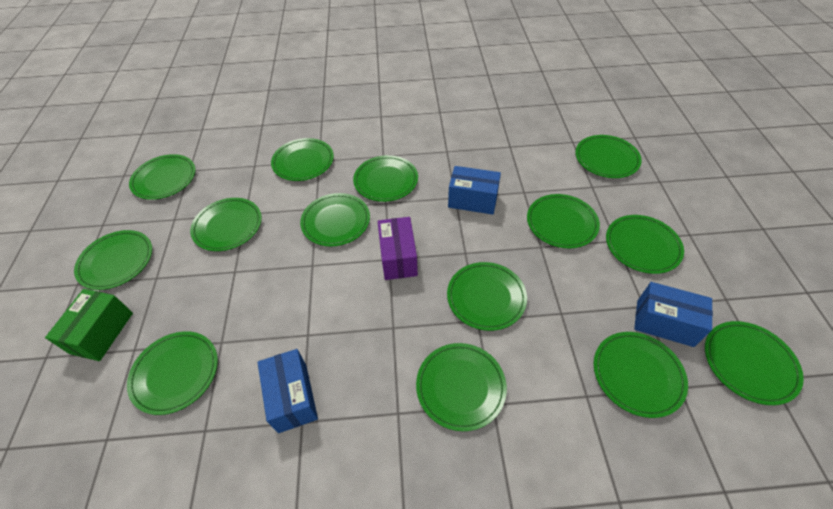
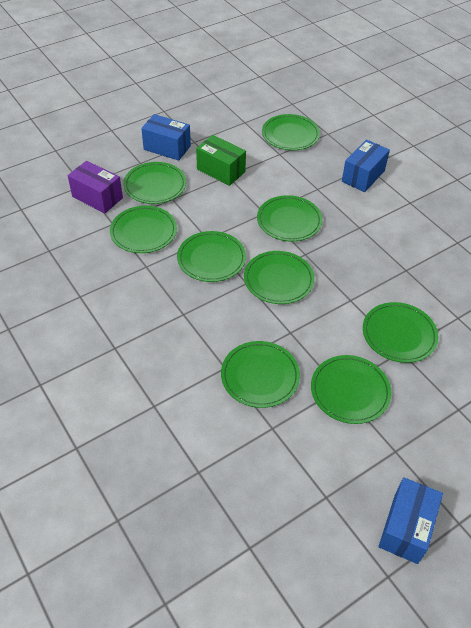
green plate: [74,230,152,290] [127,331,218,415] [129,154,196,200] [190,198,262,251] [271,138,334,181] [300,193,370,246] [353,155,418,202] [416,343,507,431] [447,262,527,331] [527,194,600,248] [575,135,642,178] [594,332,688,418] [606,215,684,274] [705,321,804,405] = 14 -> [110,206,177,253] [123,162,186,204] [177,231,246,282] [221,341,300,408] [244,251,314,304] [257,195,323,242] [262,114,320,150] [311,355,391,424] [363,302,438,363] = 9

